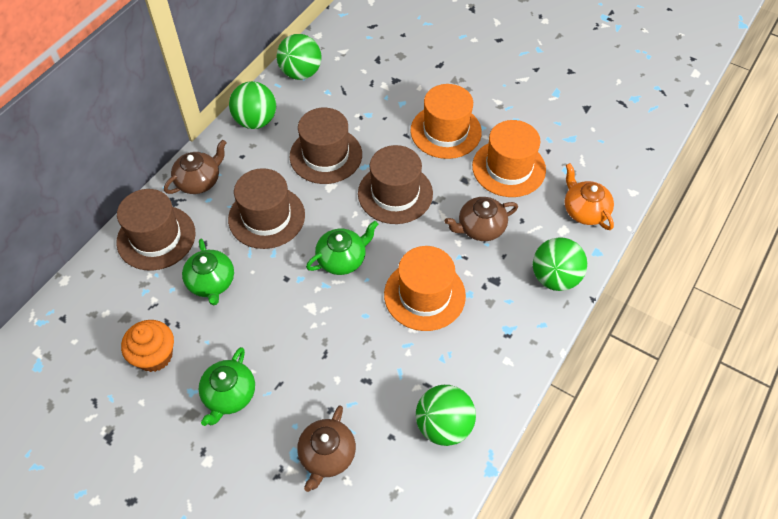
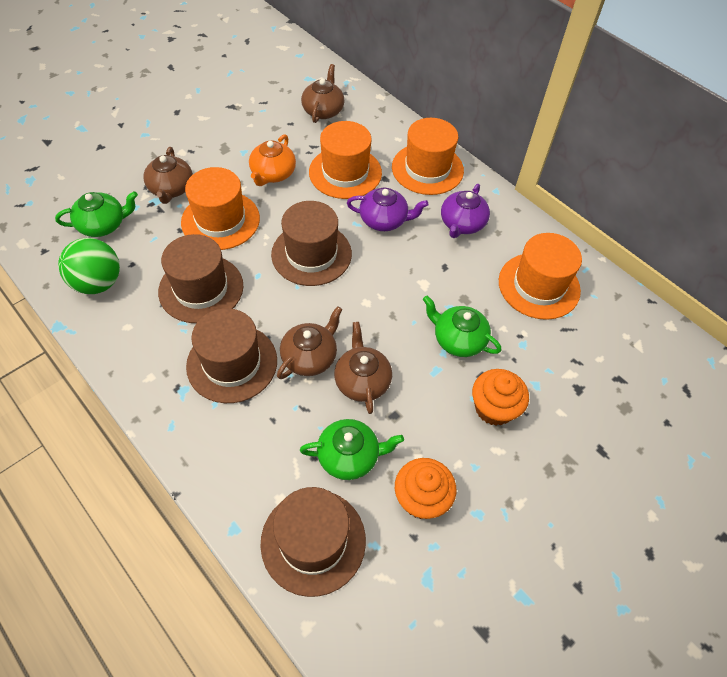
brown teapot: [164,139,227,194] [297,405,356,492] [444,197,518,241] = 3 -> [143,147,193,204] [277,306,343,379] [301,64,344,123] [334,322,392,414] = 4
green ball: [229,81,276,129] [277,34,322,80] [416,385,476,446] [533,237,587,291] = 4 -> [58,238,120,294] = 1
orange cupcake: [121,320,174,372] = 1 -> [395,458,457,519] [472,369,529,426] = 2
orange hat: [384,246,466,331] [410,84,482,159] [472,120,546,197] = 3 -> [181,167,260,250] [309,121,382,199] [392,118,464,195] [499,233,582,320] = 4
purple teapot: none = 0 -> [347,188,428,231] [441,184,490,238] = 2

